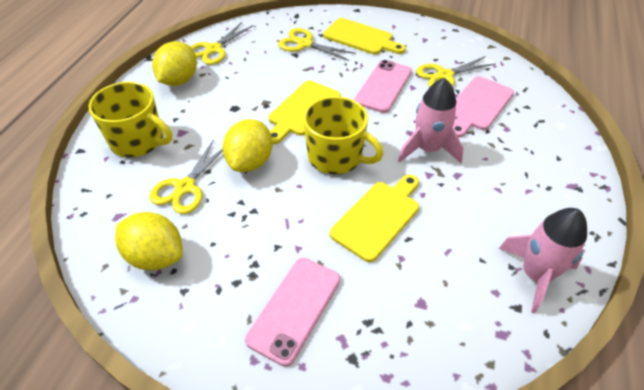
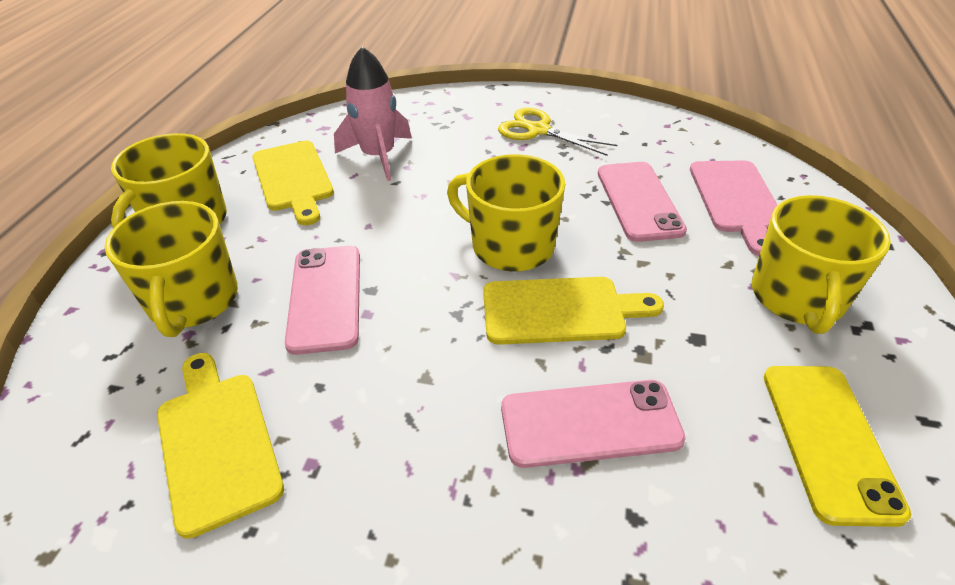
pink phone: [245,258,340,367] [354,60,412,113] = 2 -> [285,246,360,355] [501,380,686,468] [598,162,687,242] = 3
pink rocket: [398,78,464,163] [499,208,587,313] = 2 -> [334,46,412,181] = 1
yellow lemon: [115,212,183,270] [152,41,197,86] [223,119,273,172] = 3 -> none = 0
yellow mug: [88,81,172,157] [303,96,384,174] = 2 -> [105,201,238,337] [111,133,227,228] [447,154,565,272] [752,195,891,334] = 4
yellow phone: none = 0 -> [764,366,911,527] = 1
yellow scissors: [150,139,223,214] [190,22,253,65] [278,28,356,61] [416,56,496,87] = 4 -> [498,108,617,156] = 1

